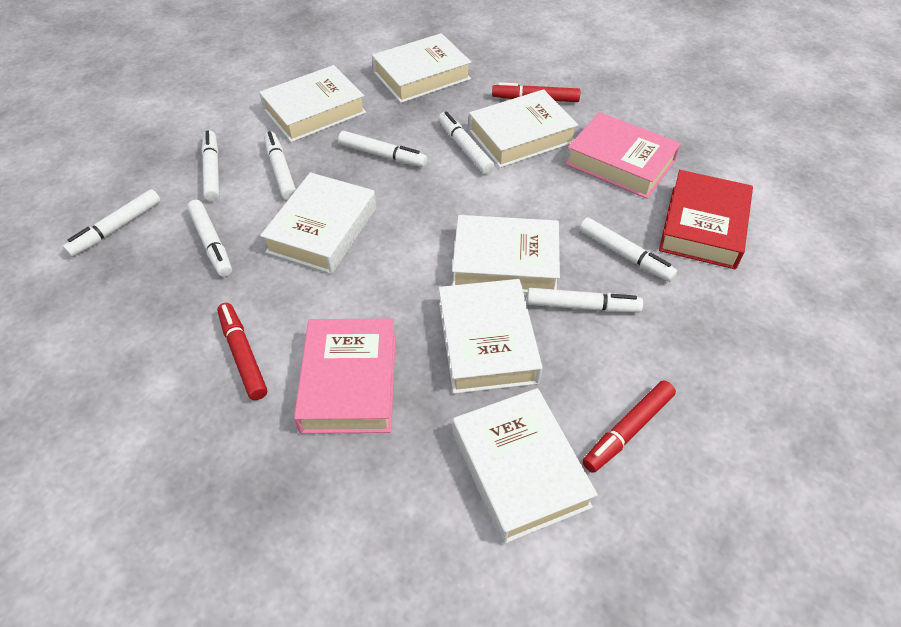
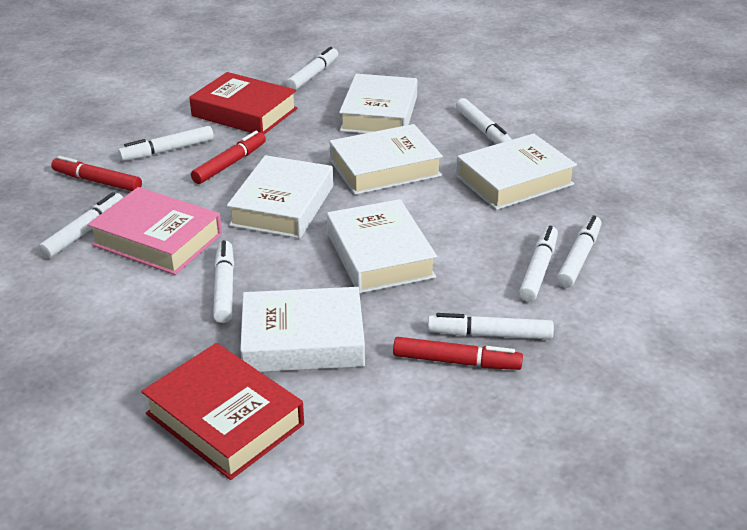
pink book: [294,318,396,434] [565,112,681,199] = 2 -> [88,187,222,275] = 1
red book: [659,170,753,269] = 1 -> [141,343,304,480] [189,72,297,134] = 2
white book: [259,65,366,142] [260,172,376,274] [372,33,471,103] [439,279,543,394] [452,215,560,293] [453,388,598,544] [469,89,578,168] = 7 -> [227,155,333,239] [240,287,365,372] [327,199,437,293] [329,124,443,195] [339,74,418,134] [456,133,577,210] = 6

